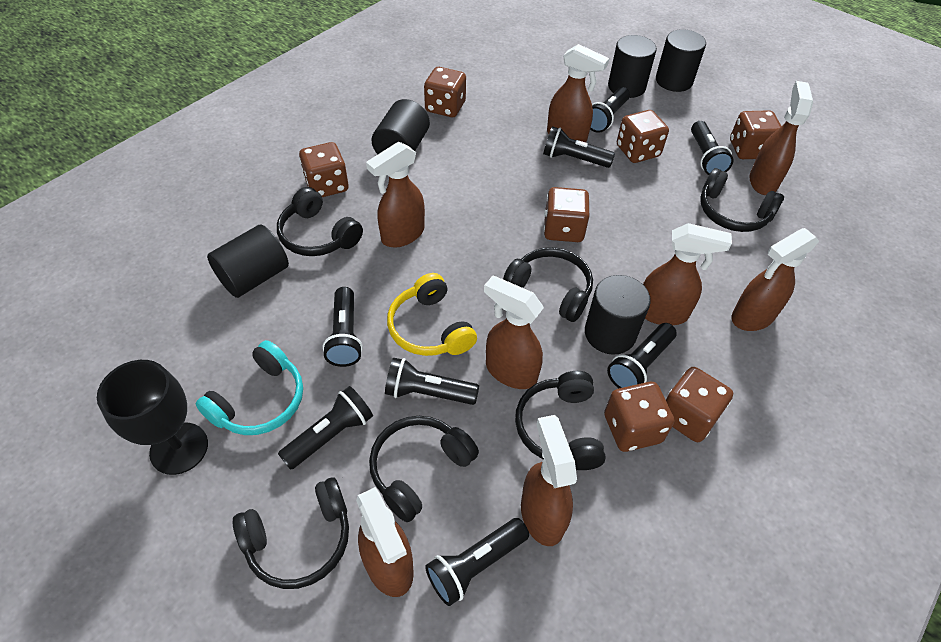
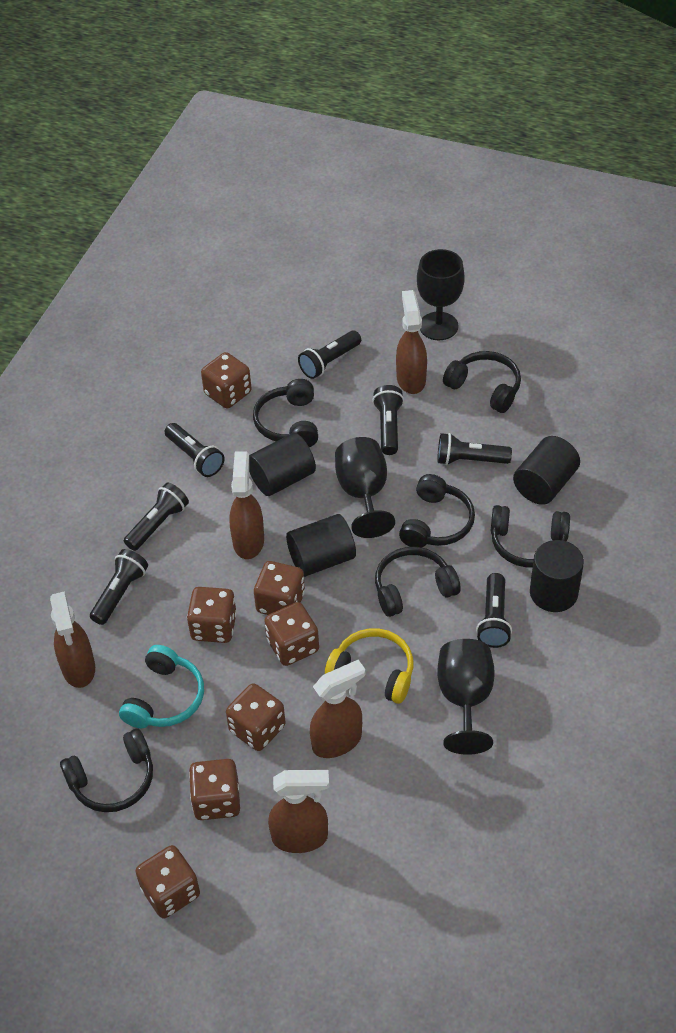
black cylinder: [207,224,289,298] [371,99,430,154] [585,275,651,355] [608,35,657,98] [656,29,706,92] = 5 -> [249,433,316,496] [286,514,356,577] [513,436,580,505] [530,540,584,612] = 4
black flashlight: [278,386,373,470] [323,287,363,367] [385,358,479,405] [425,518,529,606] [543,126,615,168] [590,87,630,133] [607,323,677,388] [691,121,733,175] = 8 -> [90,549,148,625] [124,482,189,551] [165,423,225,477] [298,330,361,379] [372,385,404,455] [437,433,512,465] [476,573,512,648] = 7
black goblet: [97,360,208,475] = 1 -> [335,437,395,538] [417,249,465,340] [438,639,495,755] = 3
brown spray bottle: [356,487,414,597] [366,141,425,248] [484,276,544,389] [521,415,577,546] [547,44,609,143] [643,223,732,325] [731,228,819,331] [749,81,813,195] = 8 -> [50,591,95,688] [229,451,264,559] [268,770,329,853] [310,659,365,758] [396,290,427,394] = 5

